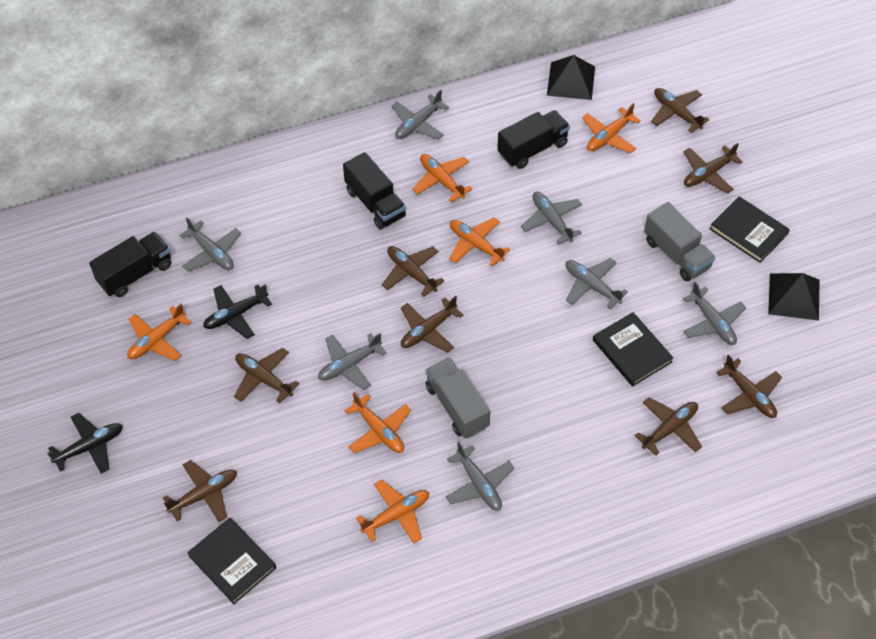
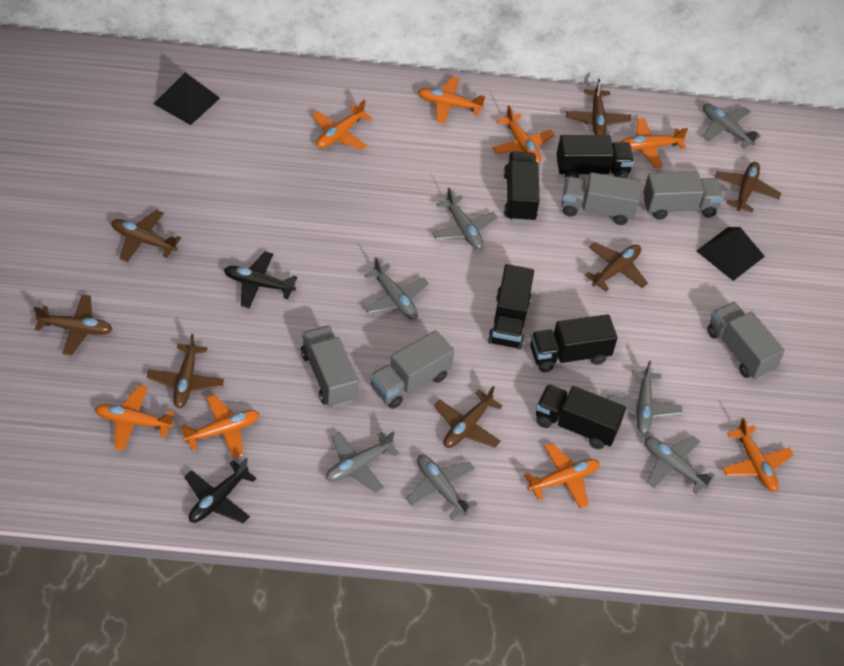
black book: [187,518,276,604] [593,312,673,387] [710,196,790,263] = 3 -> none = 0
black truck: [89,232,171,297] [343,152,406,230] [497,110,570,169] = 3 -> [488,264,534,349] [504,151,540,222] [530,314,618,372] [536,384,626,449] [556,135,634,178] = 5
brown plane: [163,460,237,522] [234,348,299,404] [382,246,444,297] [401,296,463,353] [635,397,702,456] [651,88,709,133] [683,143,743,194] [716,355,782,418] = 8 -> [34,295,113,356] [111,210,181,262] [147,334,224,408] [434,386,503,448] [566,79,631,135] [585,242,648,292] [714,162,781,213] = 7
grey truck: [425,358,490,438] [644,202,715,281] = 2 -> [301,326,358,408] [370,330,454,409] [562,172,641,225] [643,171,723,220] [707,302,785,380] = 5
orange plane: [127,304,191,361] [345,392,411,453] [356,480,429,543] [412,154,472,202] [449,217,510,267] [582,103,641,153] = 6 -> [95,385,174,451] [181,395,260,459] [312,100,372,150] [418,77,485,124] [492,105,555,164] [524,443,600,509] [621,118,688,168] [722,418,794,492] = 8

